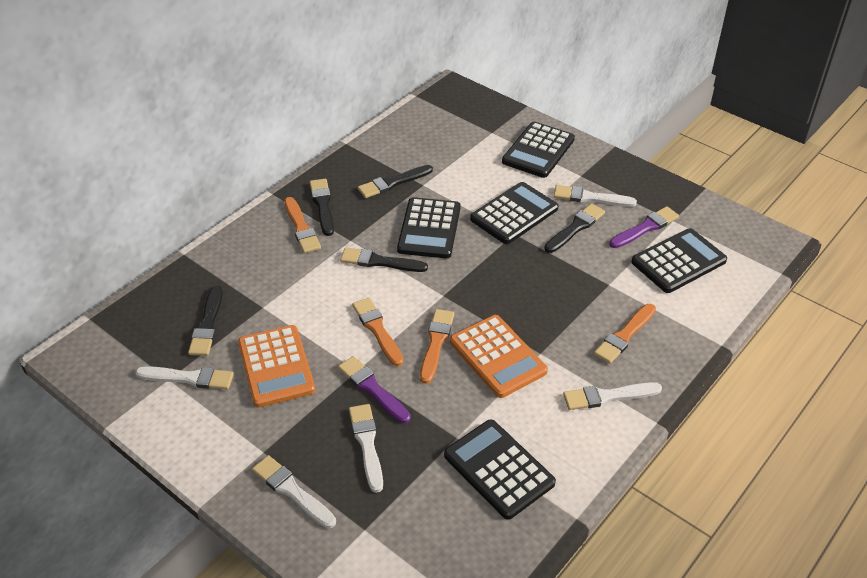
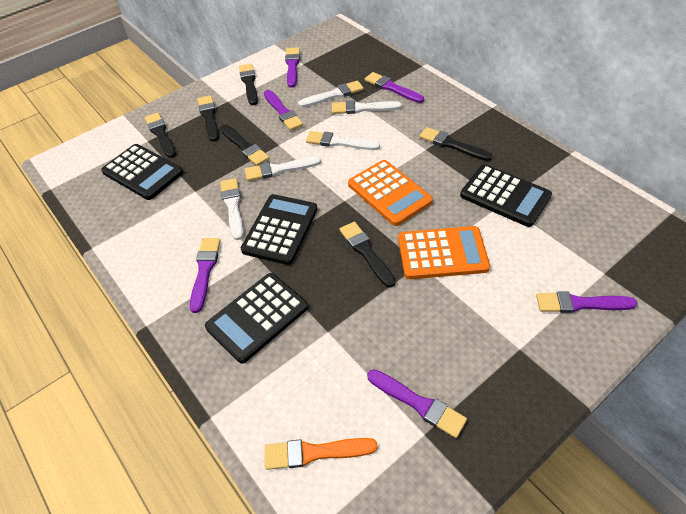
black brush: [188,286,223,356] [310,179,334,236] [340,248,428,272] [358,165,433,198] [544,204,605,253] = 5 -> [144,112,176,158] [197,95,219,142] [221,125,269,166] [239,64,258,105] [340,222,396,288] [420,127,492,161] = 6
black calculator: [397,197,460,258] [444,420,556,520] [470,182,559,244] [502,122,575,178] [631,228,727,293] = 5 -> [101,144,183,200] [205,273,308,363] [241,194,317,265] [460,164,552,227] = 4
orange brush: [285,197,321,253] [352,298,404,366] [420,309,454,384] [594,304,656,364] = 4 -> [265,438,378,470] = 1
purple brush: [338,356,411,423] [609,206,679,248] = 2 -> [190,238,221,313] [264,90,303,131] [285,47,300,88] [365,72,424,103] [367,369,467,438] [536,292,638,313] = 6

